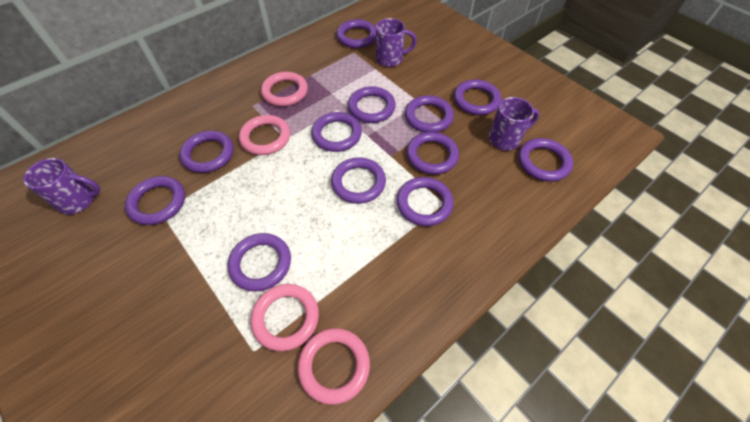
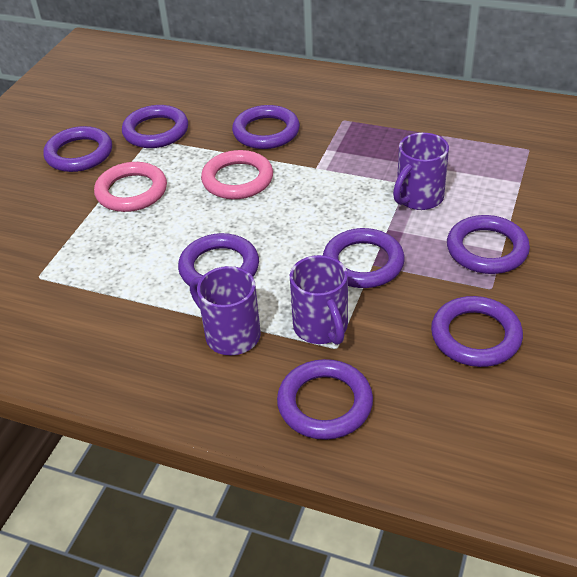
pink ring: [239,115,290,155] [251,284,319,351] [261,72,308,106] [298,328,370,405] = 4 -> [94,162,167,212] [201,150,273,199] = 2
purple ring: [125,176,185,225] [179,131,234,173] [227,233,291,292] [311,112,362,152] [331,157,386,204] [336,19,376,48] [348,86,396,123] [396,177,454,226] [405,95,454,133] [406,132,459,175] [454,79,501,115] [518,138,573,182] = 12 -> [43,126,112,172] [122,105,188,148] [178,233,259,286] [232,105,300,149] [277,359,373,440] [323,228,405,288] [431,296,523,367] [447,215,530,274] = 8

